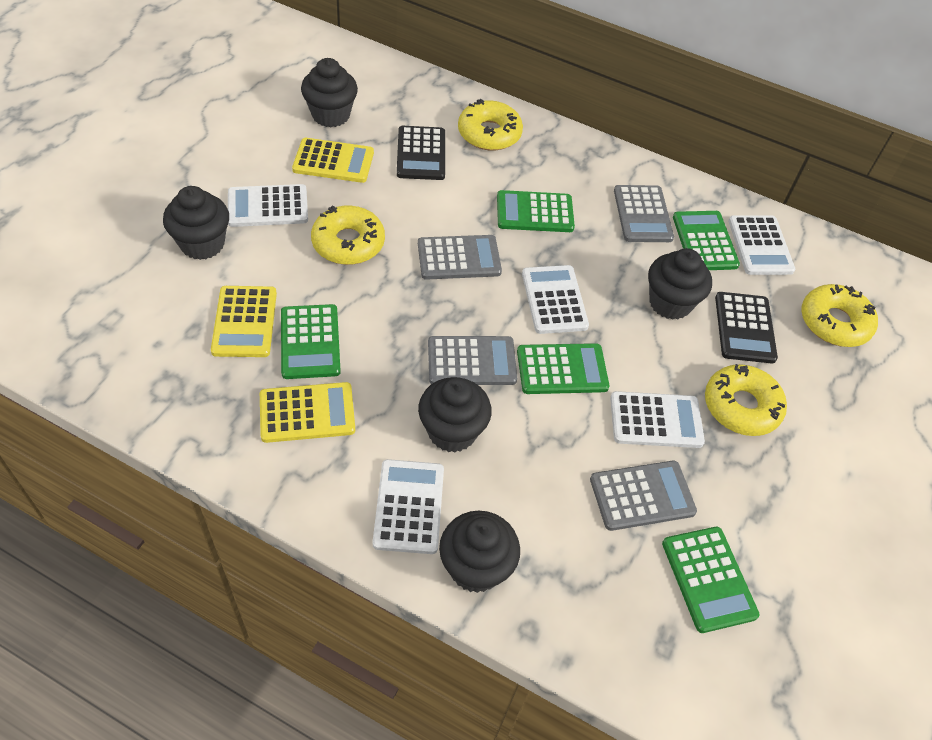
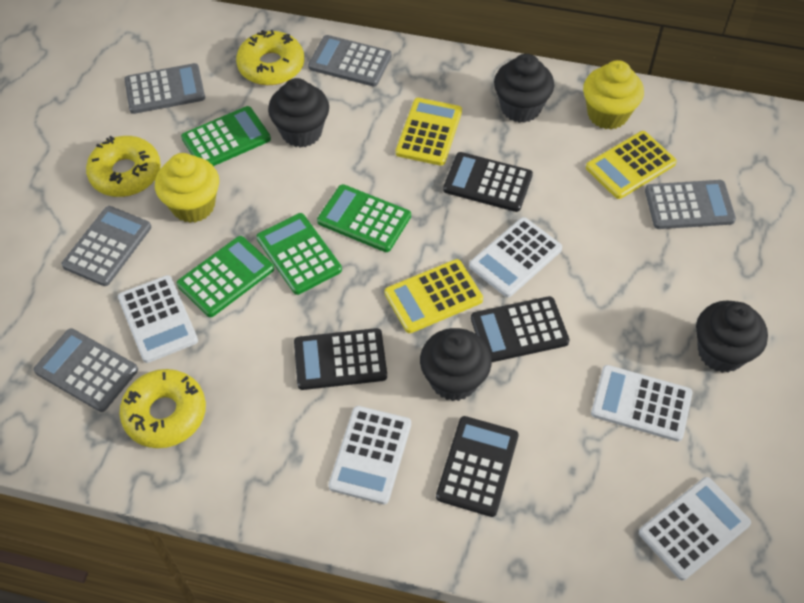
black calculator: [397,126,445,180] [715,292,778,363] = 2 -> [294,328,387,390] [436,416,519,517] [443,152,533,212] [471,296,569,362] = 4
black cupcake: [163,186,229,260] [301,58,358,127] [418,377,492,453] [439,511,520,593] [648,248,712,320] = 5 -> [268,78,329,147] [420,328,492,401] [494,54,554,123] [696,300,768,373] = 4
green calculator: [281,304,341,379] [497,190,575,232] [517,343,609,394] [662,527,760,633] [673,211,740,270] = 5 -> [177,236,274,317] [181,106,271,166] [256,213,342,295] [317,184,411,252] = 4
grey calculator: [418,235,502,280] [428,336,517,385] [590,461,697,531] [614,185,674,242] = 4 -> [34,328,138,412] [62,206,151,286] [124,63,205,114] [308,35,392,86] [645,180,736,229] = 5
yellow cupcake: none = 0 -> [155,153,219,223] [583,60,644,130] = 2
yellow donut: [311,206,385,265] [458,99,523,151] [705,364,787,436] [801,284,878,347] = 4 -> [86,136,161,197] [120,369,206,448] [236,30,304,85] = 3

